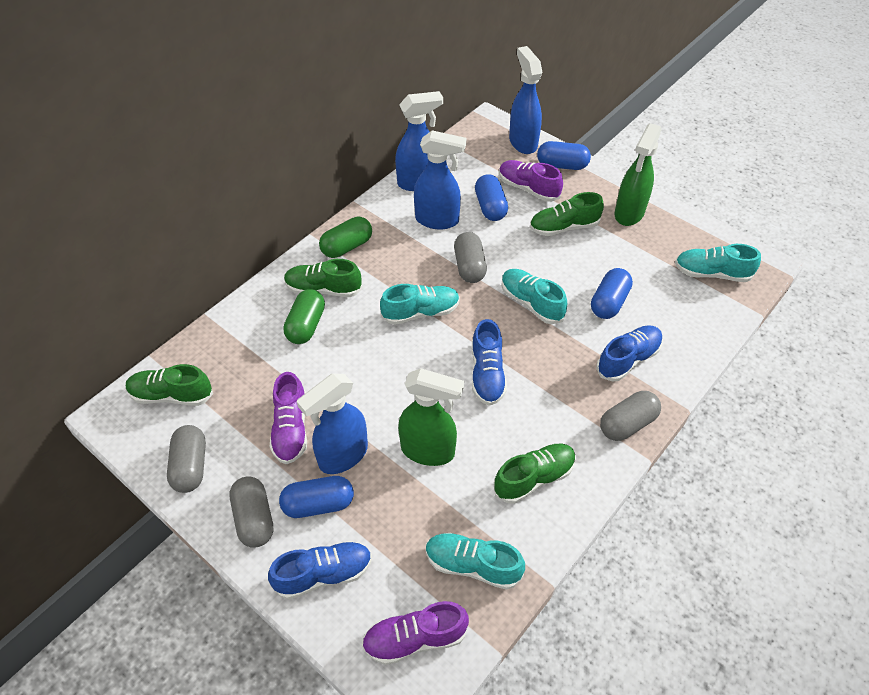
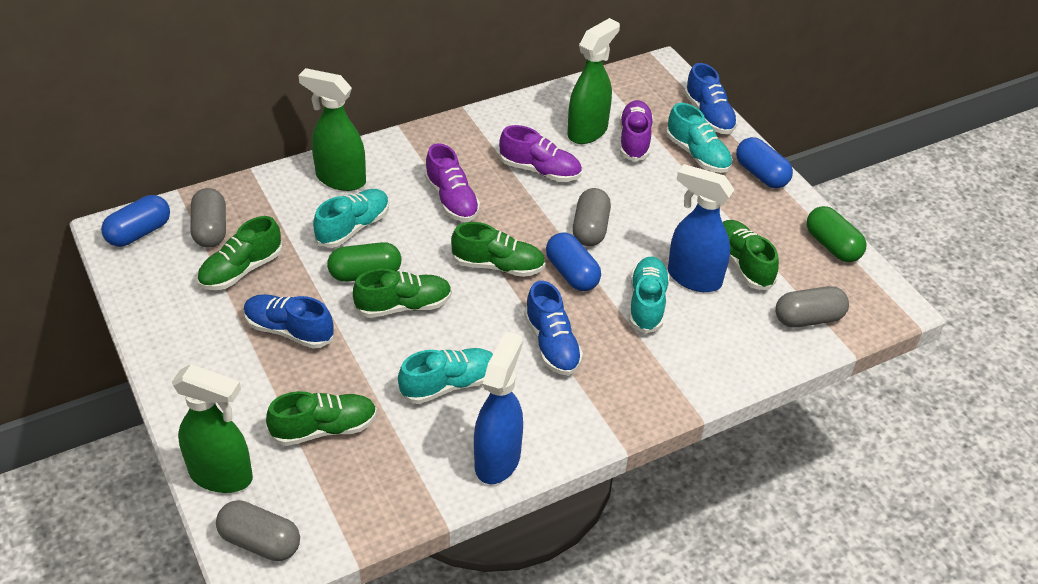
blue capsule: [279,476,354,518] [475,174,508,221] [537,141,591,170] [591,268,633,319] = 4 -> [101,195,170,247] [546,232,601,291] [736,137,793,188] = 3
blue spray bottle: [296,374,368,474] [395,91,443,191] [414,130,466,230] [509,46,543,154] = 4 -> [474,331,523,484] [668,164,735,292] = 2
green shoe: [126,364,213,406] [284,259,363,297] [494,444,576,504] [529,192,604,236] = 4 -> [197,216,283,290] [266,391,377,446] [353,269,452,318] [451,222,546,277] [723,220,779,290] = 5
green spray bottle: [398,368,464,466] [614,123,662,226] = 2 -> [172,364,253,493] [298,68,366,191] [568,18,620,144] = 3

